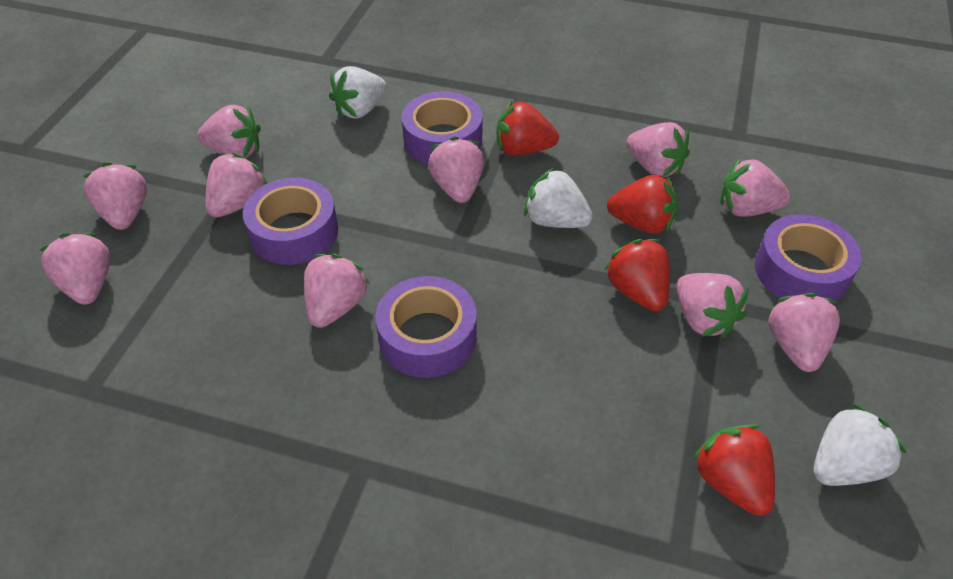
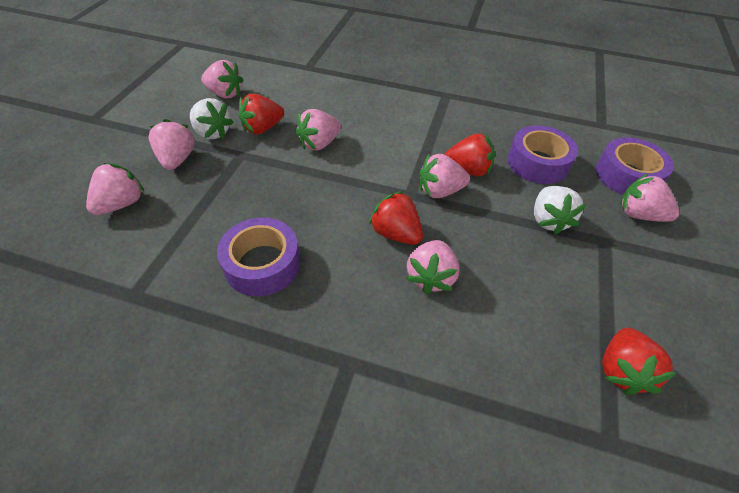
pink strawberry: [40,233,110,305] [83,162,147,230] [197,105,261,158] [205,153,268,217] [304,254,370,328] [428,136,484,203] [626,122,690,177] [677,273,749,338] [721,158,791,217] [768,293,840,372] = 10 -> [86,163,144,215] [149,119,195,170] [201,60,243,98] [296,109,341,151] [406,240,460,294] [420,154,470,198] [620,173,679,222] = 7
purple tape: [243,178,338,265] [375,276,477,378] [402,91,482,165] [755,214,862,301] = 4 -> [217,217,300,296] [507,125,578,184] [596,137,674,195] = 3
white strawberry: [329,66,387,118] [524,168,593,228] [814,404,906,486] = 3 -> [190,98,233,139] [534,186,586,235] = 2

